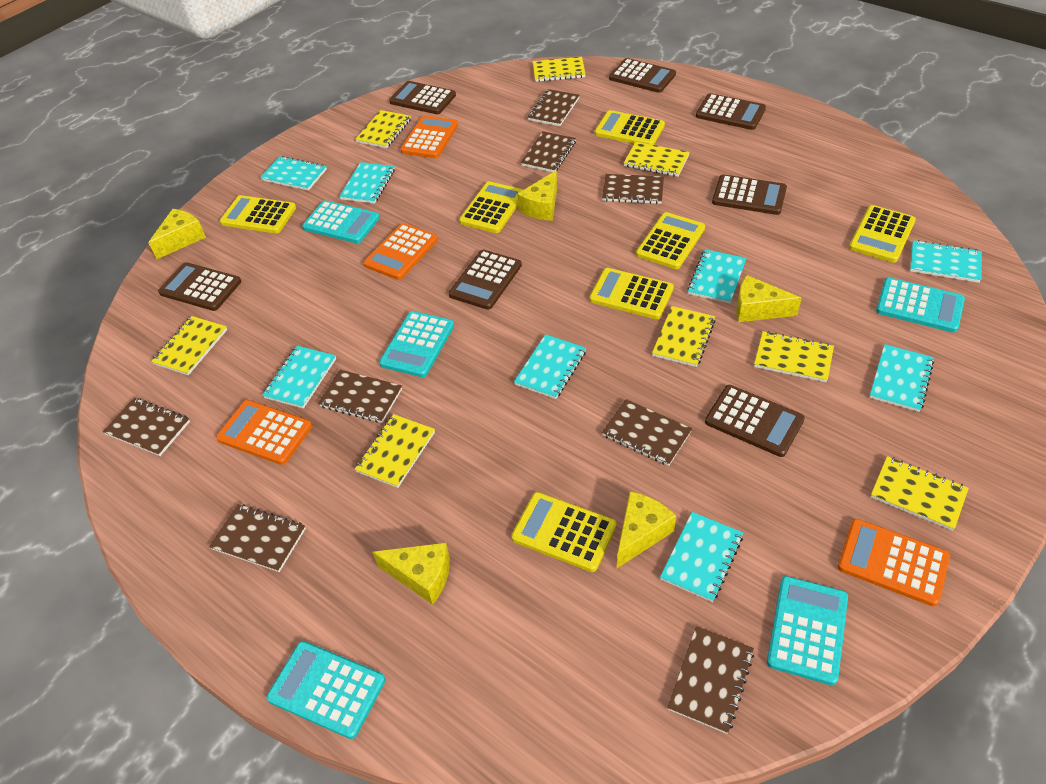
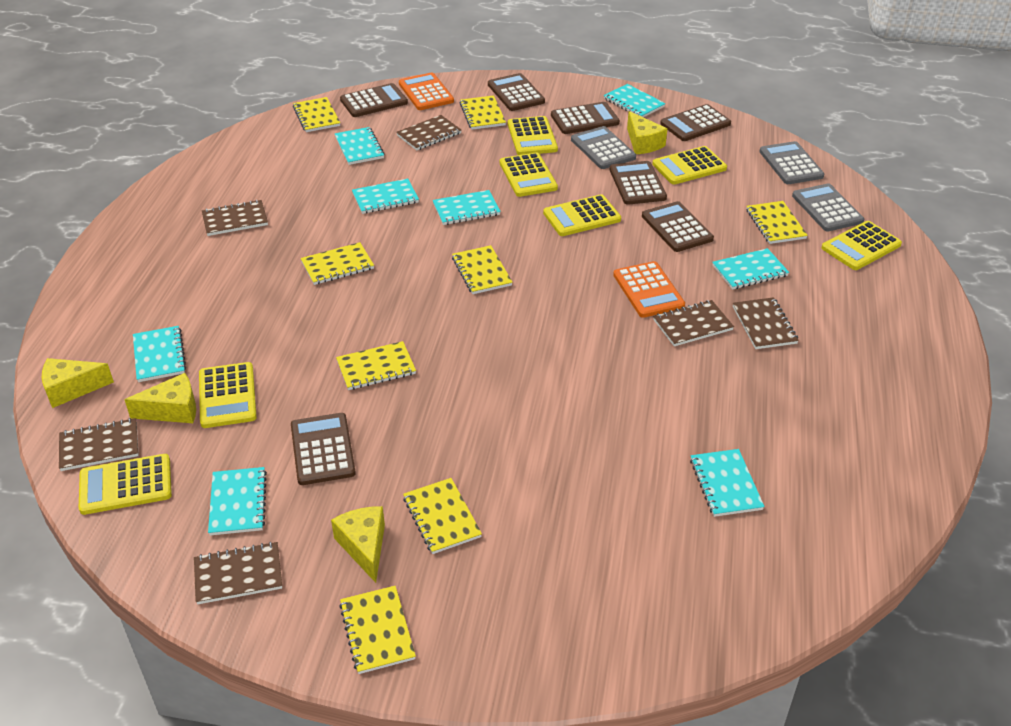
brown notebook: [103,398,190,456] [209,504,306,572] [318,370,402,423] [521,131,576,172] [528,89,580,126] [602,174,664,204] [602,399,692,466] [668,626,754,734] = 8 -> [59,418,139,471] [194,542,282,604] [202,200,268,236] [396,115,461,151] [653,300,734,346] [733,297,799,349] = 6
grey calculator: none = 0 -> [571,126,636,169] [759,141,824,184] [792,183,864,231] = 3
orange calculator: [216,400,312,465] [363,223,438,280] [400,116,458,158] [838,519,950,606] = 4 -> [399,73,454,110] [613,261,685,318] = 2
turquoise calculator: [267,641,386,739] [302,200,380,243] [379,311,454,377] [767,576,848,685] [876,278,965,332] = 5 -> none = 0
yellow cheese: [148,209,206,259] [372,543,450,605] [517,170,557,221] [617,491,676,568] [736,275,802,322] = 5 -> [42,358,114,408] [125,373,196,423] [331,506,385,583] [627,111,667,154] = 4

